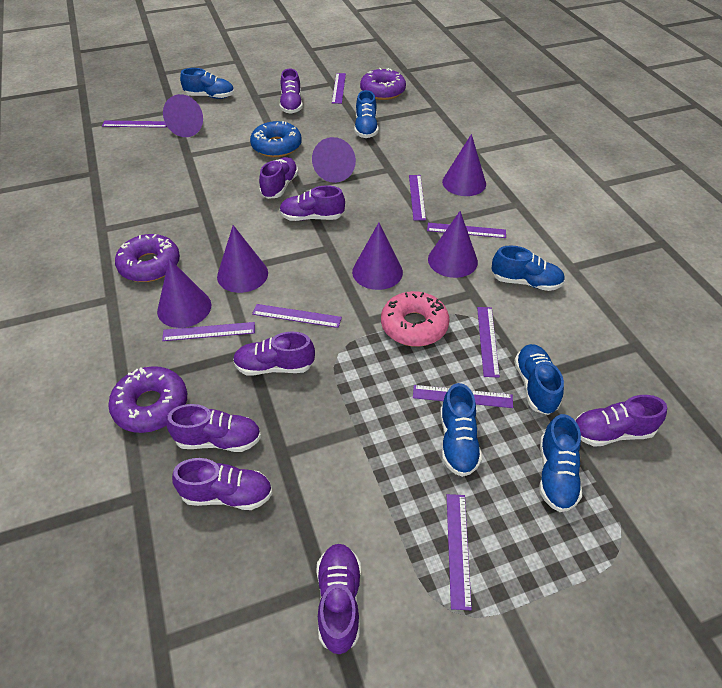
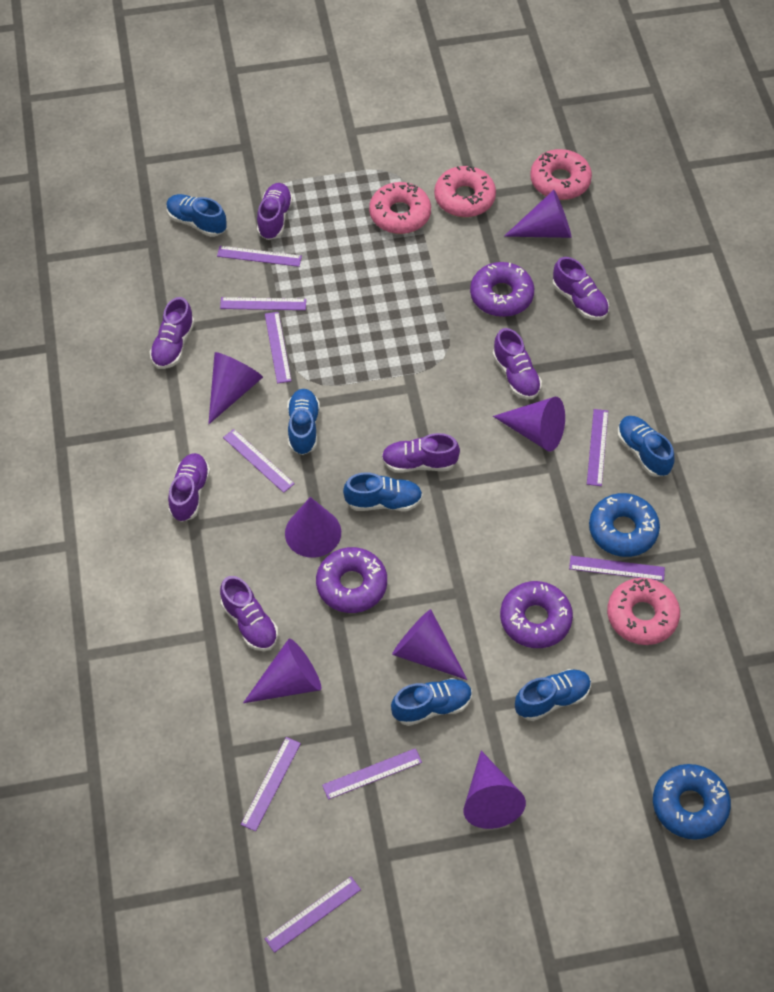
blue donut: [250,121,302,157] = 1 -> [589,493,660,557] [653,764,731,840] = 2
pink donut: [381,291,450,347] = 1 -> [369,182,431,234] [434,166,496,217] [530,149,592,200] [607,578,680,645] = 4
purple shoe: [167,404,261,452] [172,458,273,510] [233,332,315,376] [259,157,298,199] [279,185,345,221] [280,68,303,114] [316,544,361,654] [575,395,667,447] = 8 -> [150,297,195,369] [168,453,210,522] [220,576,278,651] [257,183,293,240] [382,433,460,473] [492,328,542,399] [553,257,609,320] = 7

